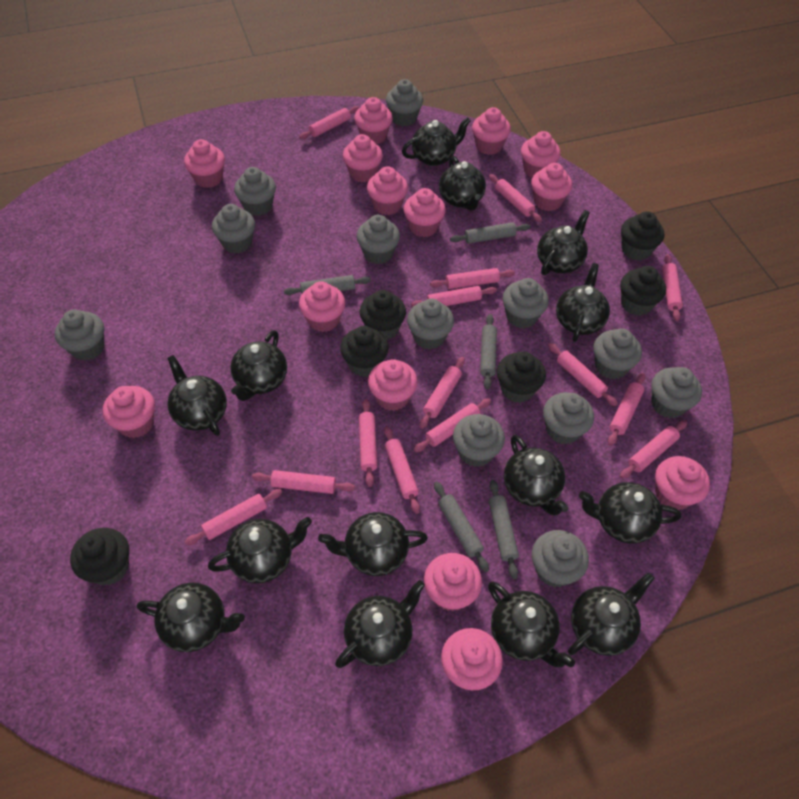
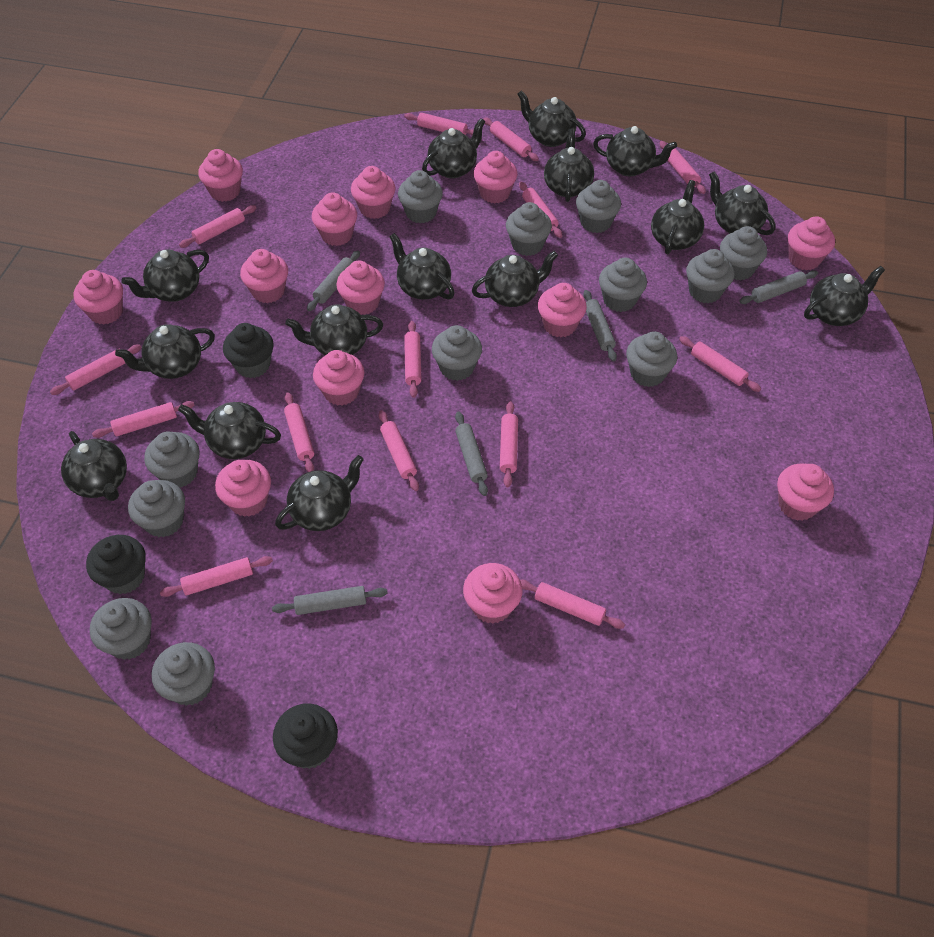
black cupcake: [70,528,129,586] [340,326,389,377] [360,290,406,340] [497,352,546,403] [620,266,666,316] [621,211,664,261] = 6 -> [86,535,146,594] [223,323,274,378] [273,703,338,769] = 3
black teapot: [137,582,245,652] [167,355,227,436] [208,517,312,583] [230,330,287,401] [318,512,428,576] [335,580,425,668] [402,117,471,166] [439,156,486,211] [488,582,575,667] [504,435,568,516] [537,210,590,275] [556,263,610,342] [568,573,654,656] [579,482,681,544] = 14 -> [61,431,127,501] [115,324,215,379] [121,249,209,302] [178,402,281,459] [275,455,364,531] [285,305,383,355] [389,233,455,300] [422,118,486,178] [472,251,558,307] [517,90,586,147] [544,129,594,202] [593,126,677,176] [651,180,704,254] [709,172,775,235] [804,266,885,326] = 15
pink cupcake: [103,386,155,438] [184,139,225,188] [299,281,345,332] [343,134,383,182] [354,97,393,144] [367,166,408,215] [368,359,418,411] [403,188,446,237] [424,553,482,611] [441,628,503,690] [472,107,511,155] [521,131,561,178] [531,163,572,211] [655,456,710,510] = 14 -> [74,270,123,325] [198,149,243,202] [215,460,271,517] [240,249,288,303] [312,192,357,246] [313,350,364,406] [336,261,385,315] [351,166,396,219] [463,563,522,624] [473,151,517,203] [538,283,587,337] [777,464,834,521] [788,216,835,270] = 13

